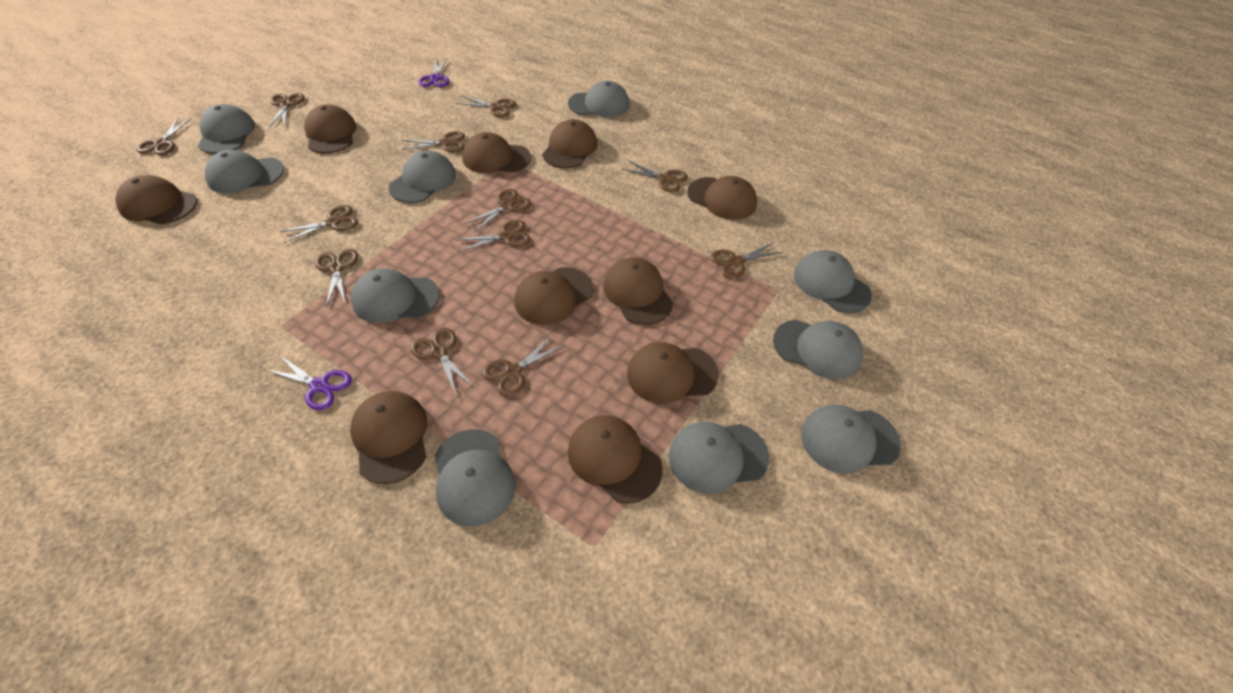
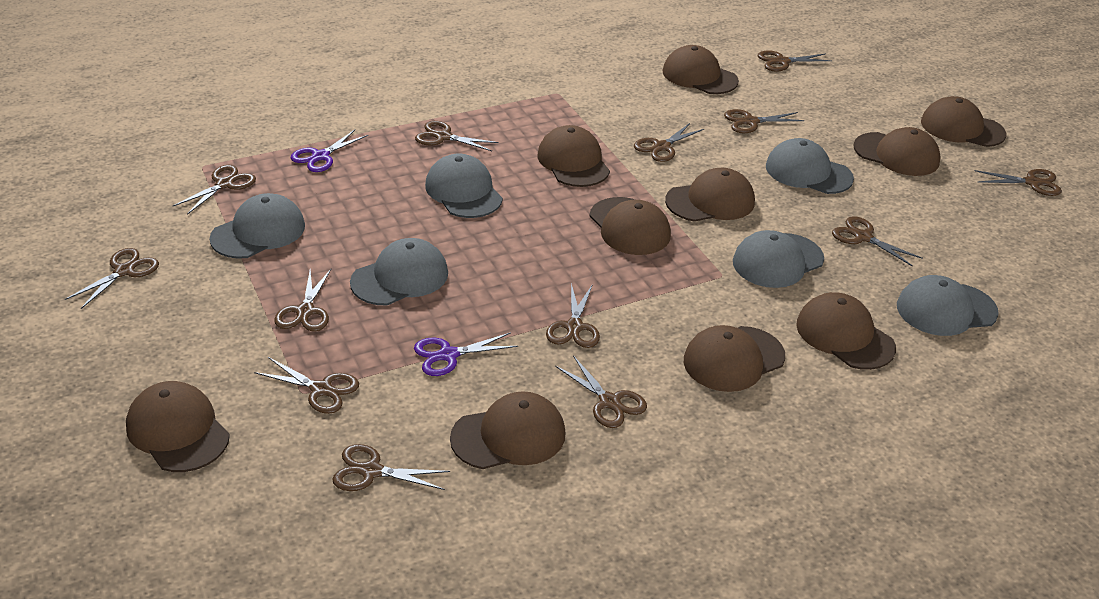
brown scissors: [136,117,192,155] [269,93,305,127] [279,205,358,243] [315,249,358,307] [401,131,465,152] [411,328,475,395] [455,220,531,252] [456,95,516,117] [464,189,531,232] [482,335,565,397] [622,160,688,192] [710,242,783,279] = 12 -> [65,248,159,309] [173,165,256,215] [254,357,359,414] [274,269,331,332] [332,444,450,491] [415,121,499,151] [546,283,600,348] [555,356,647,428] [634,123,704,162] [724,109,804,133] [757,50,832,72] [832,216,922,267] [975,169,1062,196] = 13
grey cap: [198,104,255,154] [205,150,284,193] [351,268,439,323] [389,151,456,203] [435,429,516,527] [568,81,630,117] [669,422,770,494] [773,320,863,379] [794,250,872,313] [801,405,901,474] = 10 -> [209,193,305,259] [350,238,448,305] [425,154,503,218] [733,230,824,288] [766,138,854,194] [897,275,999,336] = 6

